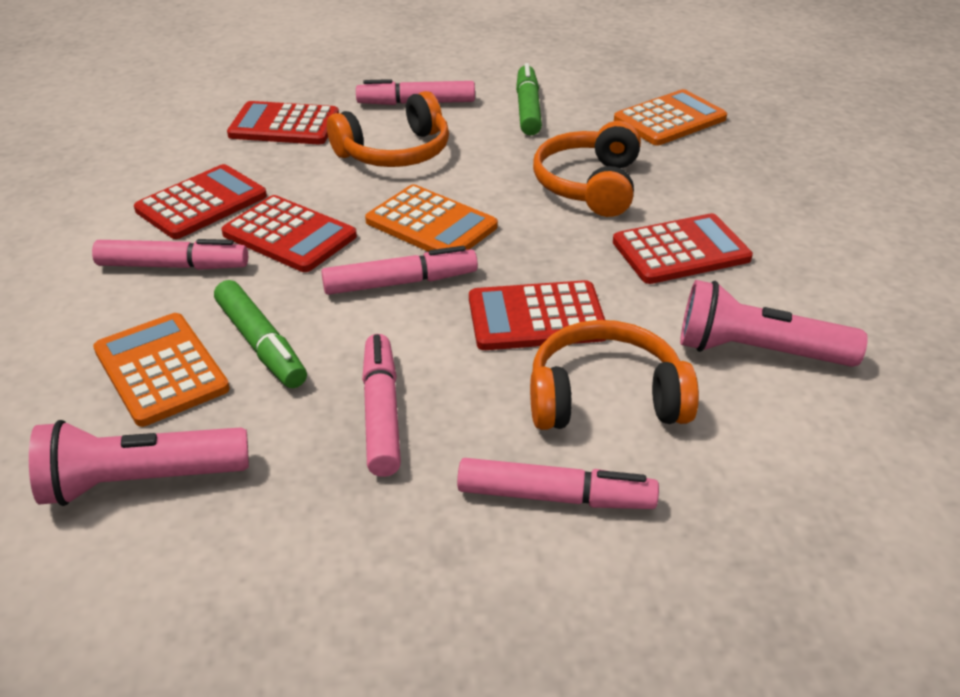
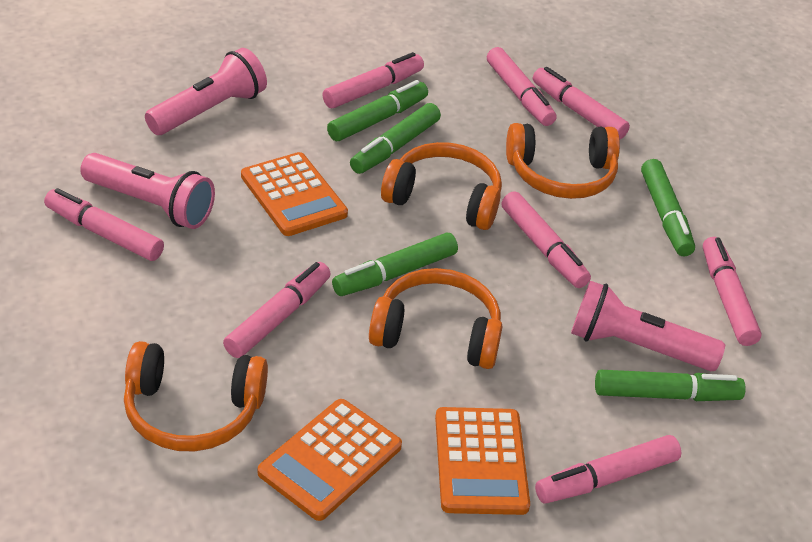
green marker: [214,280,307,388] [516,63,542,135] = 2 -> [327,80,428,141] [332,233,458,296] [350,103,441,174] [595,370,746,401] [641,159,695,256] = 5
orange headphones: [327,91,449,167] [530,320,699,430] [533,121,641,217] = 3 -> [124,341,268,452] [369,268,503,369] [381,142,502,230] [506,123,620,199] = 4
pink flashlight: [29,420,249,506] [680,280,868,367] = 2 -> [80,153,215,229] [145,48,267,135] [571,280,725,371] = 3
pink marker: [92,239,248,270] [321,246,478,295] [356,79,475,105] [362,334,401,477] [457,458,659,509] = 5 -> [44,188,164,261] [223,262,331,358] [322,52,424,108] [487,47,557,126] [502,191,591,288] [533,67,630,139] [535,435,681,504] [703,237,762,346] = 8
red calculator: [134,164,267,239] [221,195,357,272] [227,101,339,145] [469,280,605,350] [613,213,753,284] = 5 -> none = 0

